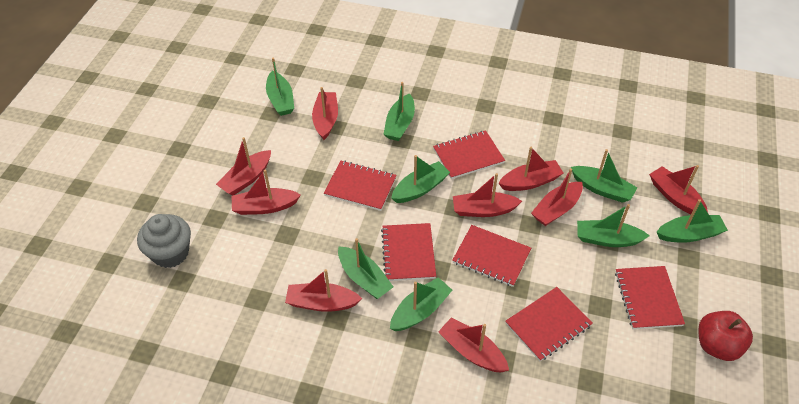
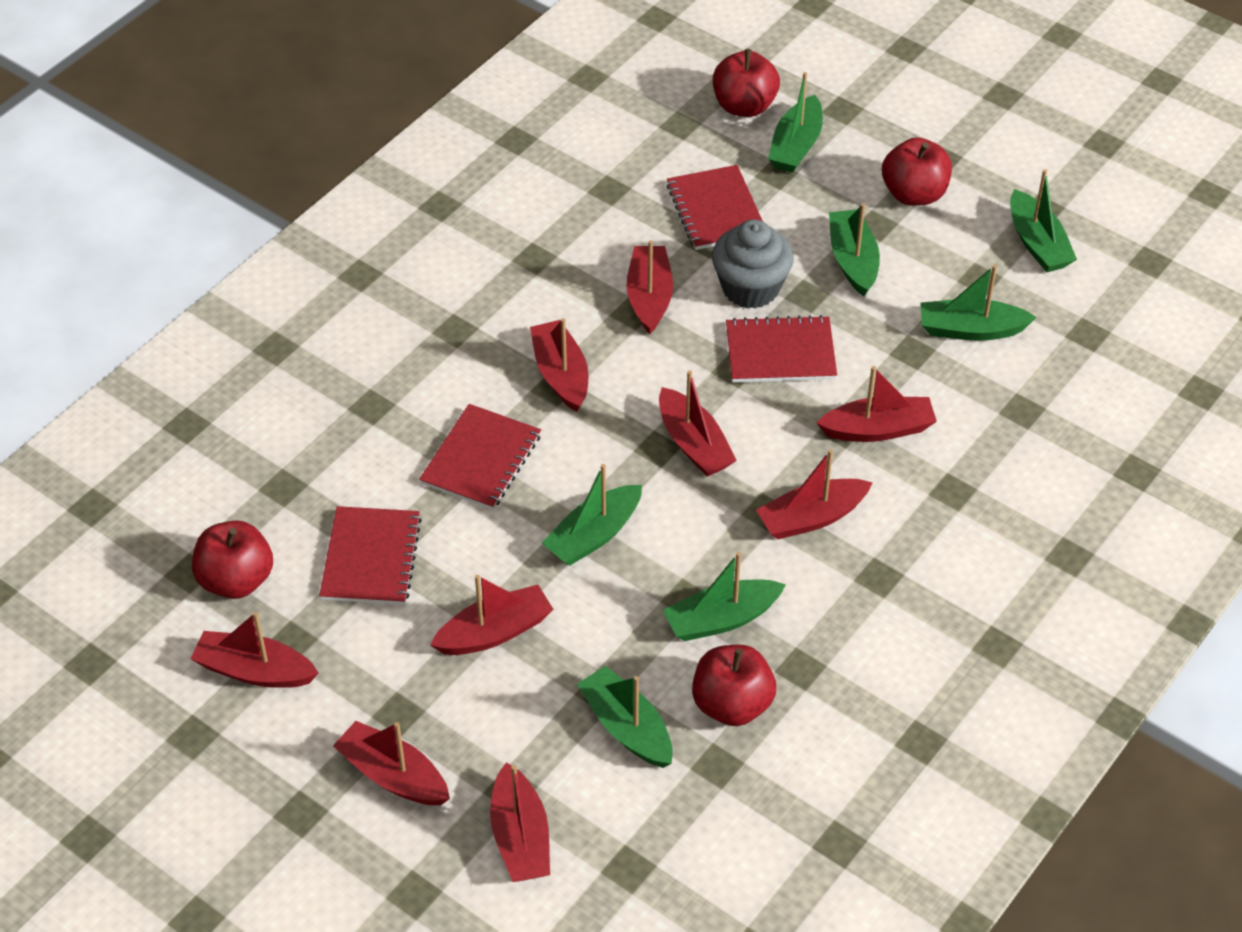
green boat: [266,58,294,116] [338,238,393,299] [383,82,415,141] [390,277,452,331] [391,155,450,203] [571,149,638,203] [577,204,650,247] [657,199,728,243] = 8 -> [542,464,642,566] [577,666,673,768] [663,552,786,641] [768,72,823,173] [829,203,880,296] [921,265,1036,341] [1010,169,1077,272] = 7
red apple: [698,311,753,361] = 1 -> [192,521,273,599] [692,645,776,726] [713,49,780,117] [882,137,952,206] = 4
red notebook: [324,161,397,211] [381,223,436,281] [433,130,505,179] [452,225,531,287] [505,287,593,361] [615,266,685,329] = 6 -> [319,506,422,605] [419,404,541,510] [666,165,762,250] [726,315,837,383] = 4

